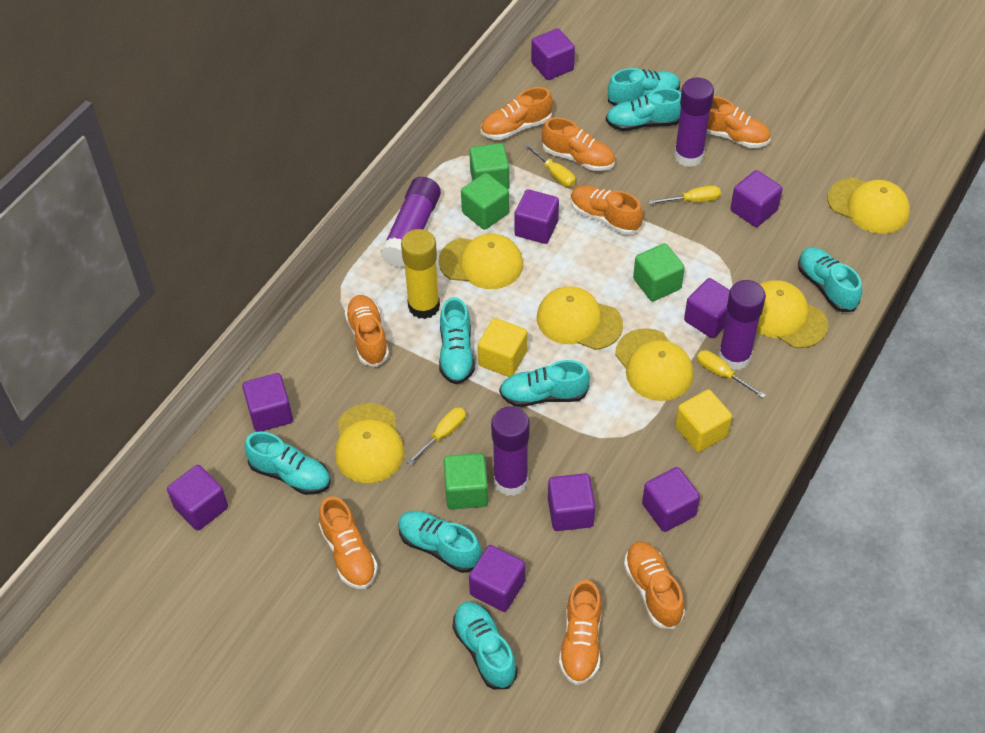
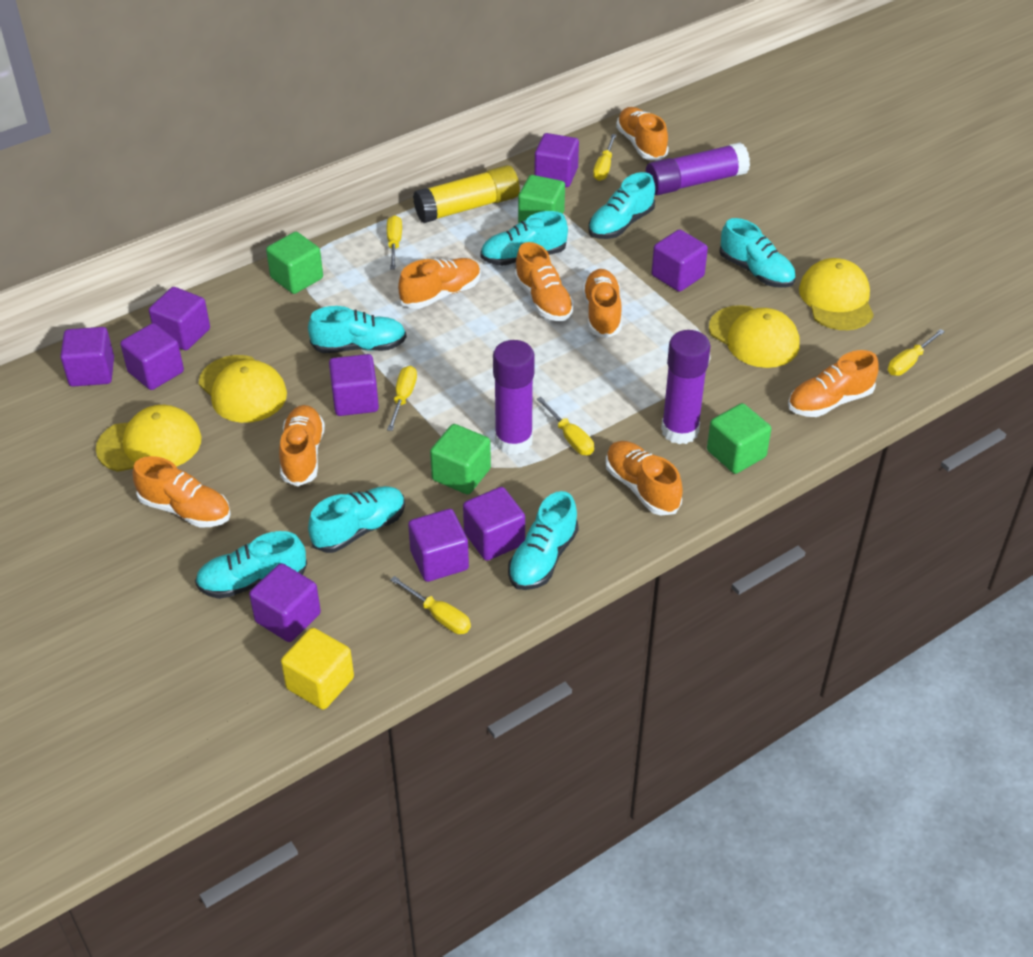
purple glue stick: [380,177,441,268] [491,406,530,496] [674,78,714,167] [718,280,766,370] = 4 -> [493,340,535,455] [646,142,750,195] [661,330,711,444] = 3
turquoise shoe: [244,431,331,495] [398,511,481,573] [439,297,475,384] [452,601,518,689] [499,360,590,407] [606,88,681,131] [608,68,680,106] [798,247,862,312] = 8 -> [195,531,307,599] [308,306,407,353] [308,486,405,553] [480,211,568,266] [508,491,579,590] [589,172,655,239] [719,218,796,288] = 7
yellow cap: [335,403,405,483] [439,233,523,289] [537,286,623,350] [615,328,693,401] [757,280,828,348] [827,178,910,234] = 6 -> [96,405,202,472] [199,355,287,423] [709,305,800,368] [799,258,874,330] = 4
yellow cube: [478,318,527,377] [675,389,732,452] = 2 -> [281,628,354,710] = 1
yellow screwdriver: [407,407,466,465] [524,143,576,187] [649,185,721,204] [697,350,766,398] = 4 -> [387,215,402,269] [387,366,417,431] [390,576,471,634] [537,397,594,455] [593,134,616,181] [888,329,945,376] = 6

